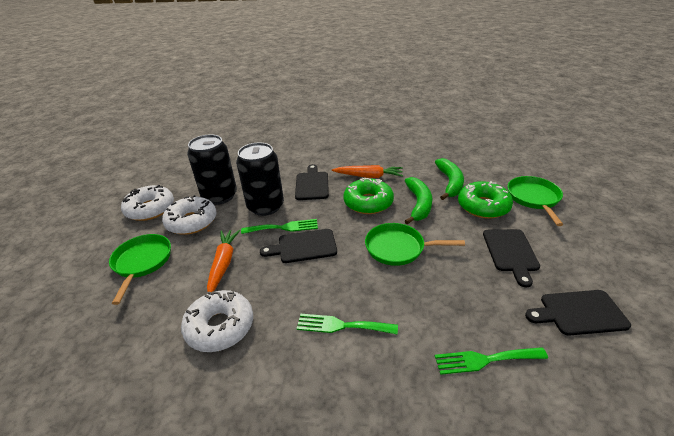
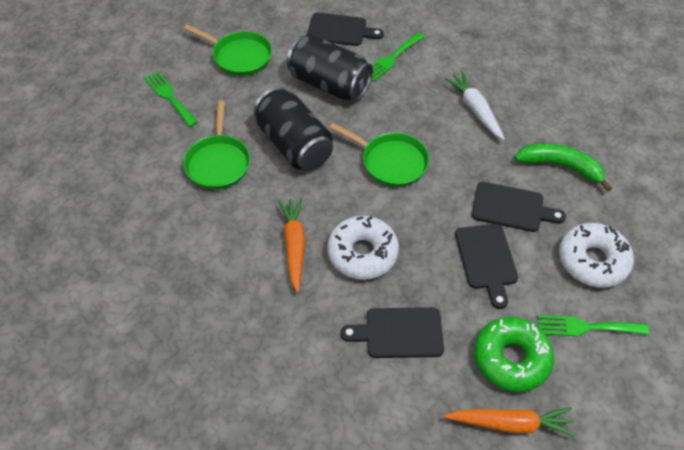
green banana: [405,177,432,225] [435,158,464,200] = 2 -> [515,143,612,192] = 1
green donut: [343,178,394,214] [458,181,513,219] = 2 -> [474,317,554,392] = 1
white carrot: none = 0 -> [445,72,505,140] = 1
white donut: [121,185,174,221] [162,195,217,235] [181,290,253,352] = 3 -> [327,216,399,280] [559,223,634,288] = 2

